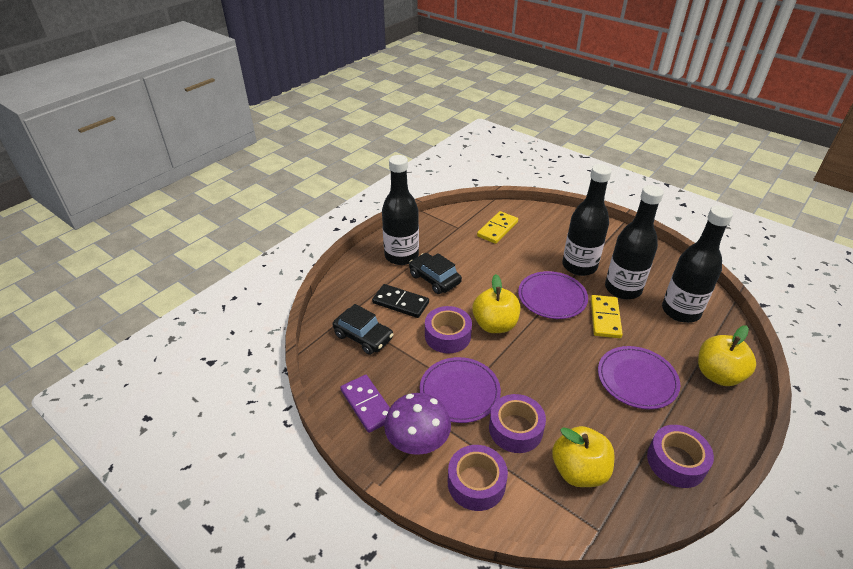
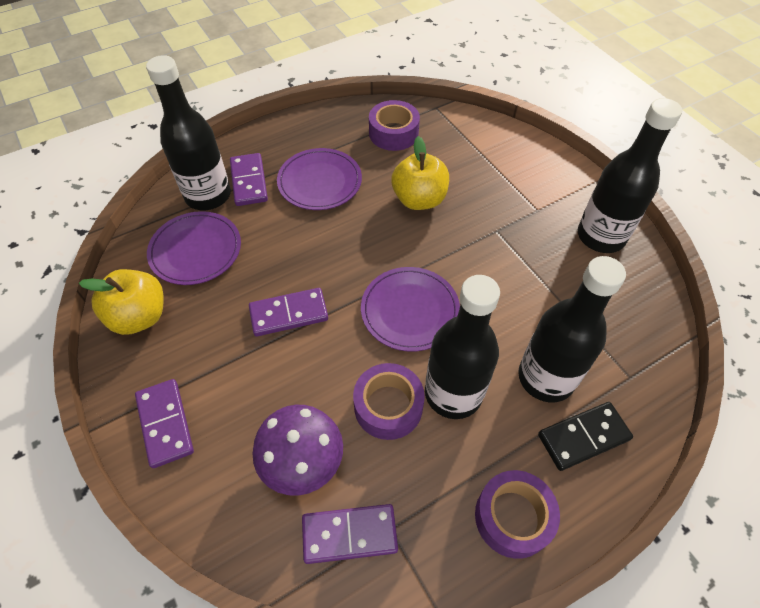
black car: [333,304,394,355] [409,253,462,294] = 2 -> none = 0
purple domino: [340,375,390,433] = 1 -> [135,379,194,468] [230,153,268,206] [249,288,328,336] [302,504,398,564] = 4
purple tape: [425,306,472,353] [448,445,508,511] [489,394,546,453] [647,425,714,488] = 4 -> [353,363,425,440] [369,100,420,151] [475,470,560,559] = 3
yellow apple: [472,274,520,333] [552,426,615,487] [698,325,756,386] = 3 -> [79,269,164,335] [391,136,449,210] = 2
yellow domino: [477,211,518,244] [591,295,623,338] = 2 -> none = 0

